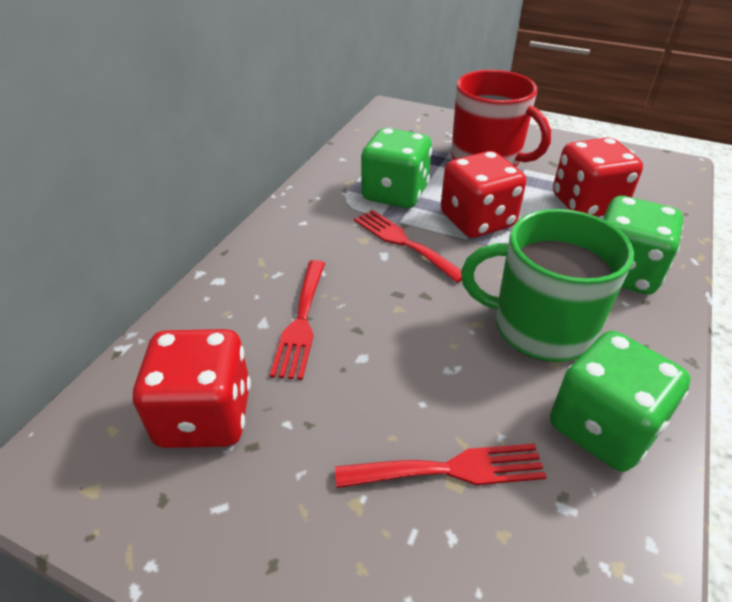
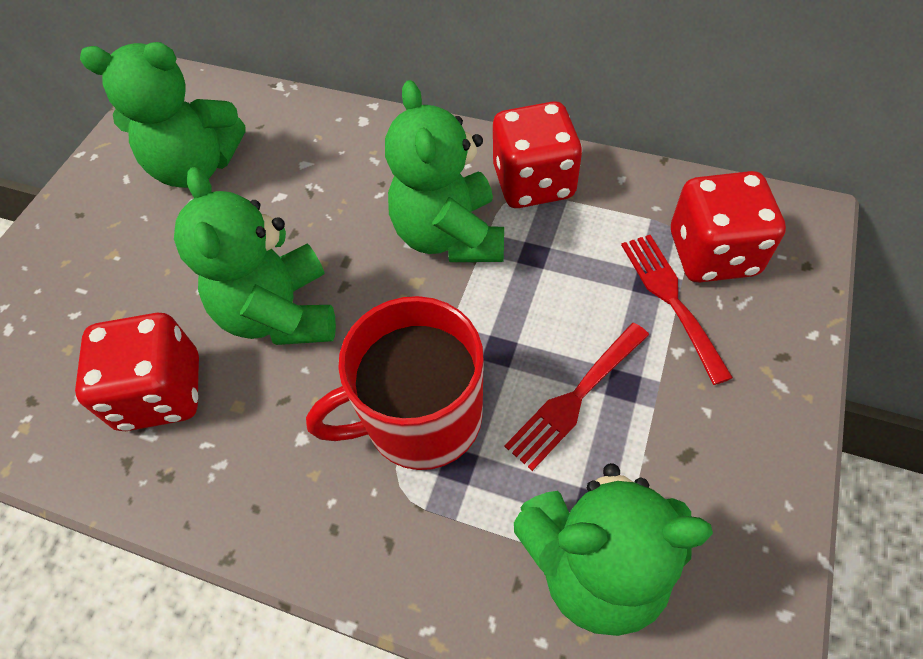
green dice: [361,128,432,208] [550,331,691,472] [603,196,683,295] = 3 -> none = 0
green mug: [461,209,634,362] = 1 -> none = 0
green teddy bear: none = 0 -> [80,42,246,188] [174,167,336,345] [385,80,504,262] [514,463,713,636] = 4
red fork: [270,260,325,380] [335,443,547,488] [354,210,462,283] = 3 -> [504,323,649,471] [621,235,733,385] = 2

